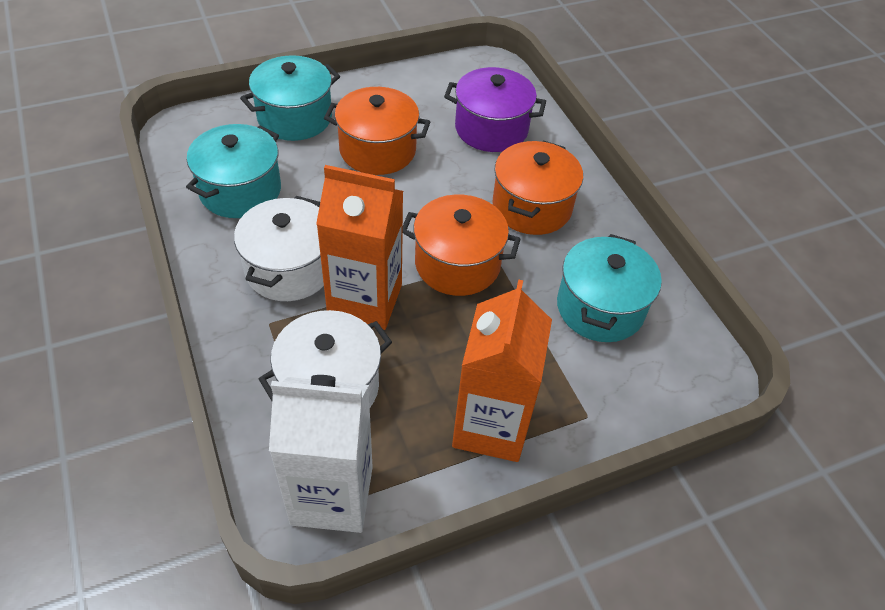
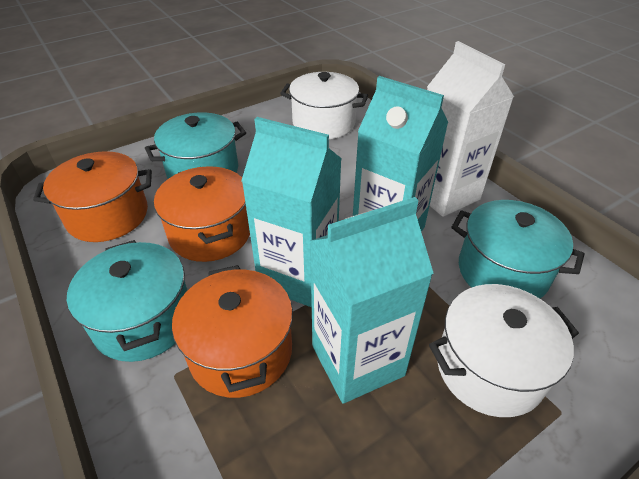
orange carton: [316,165,403,330] [452,279,552,462] = 2 -> none = 0
purple pot: [444,67,546,152] = 1 -> none = 0
turquoise carton: none = 0 -> [241,117,342,307] [310,197,434,404] [353,76,448,232] = 3

